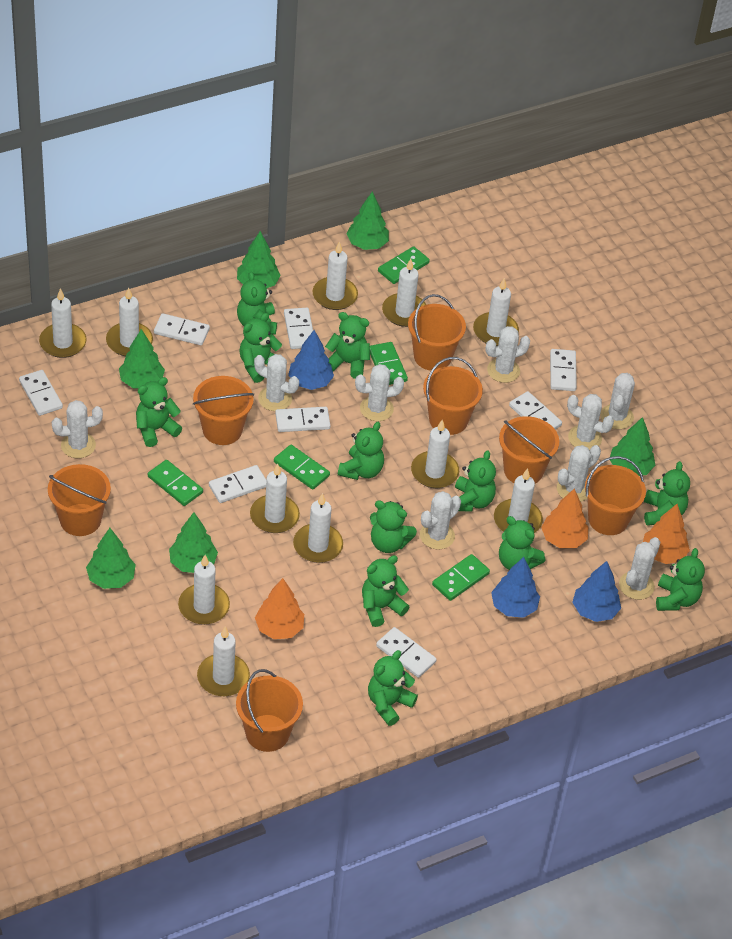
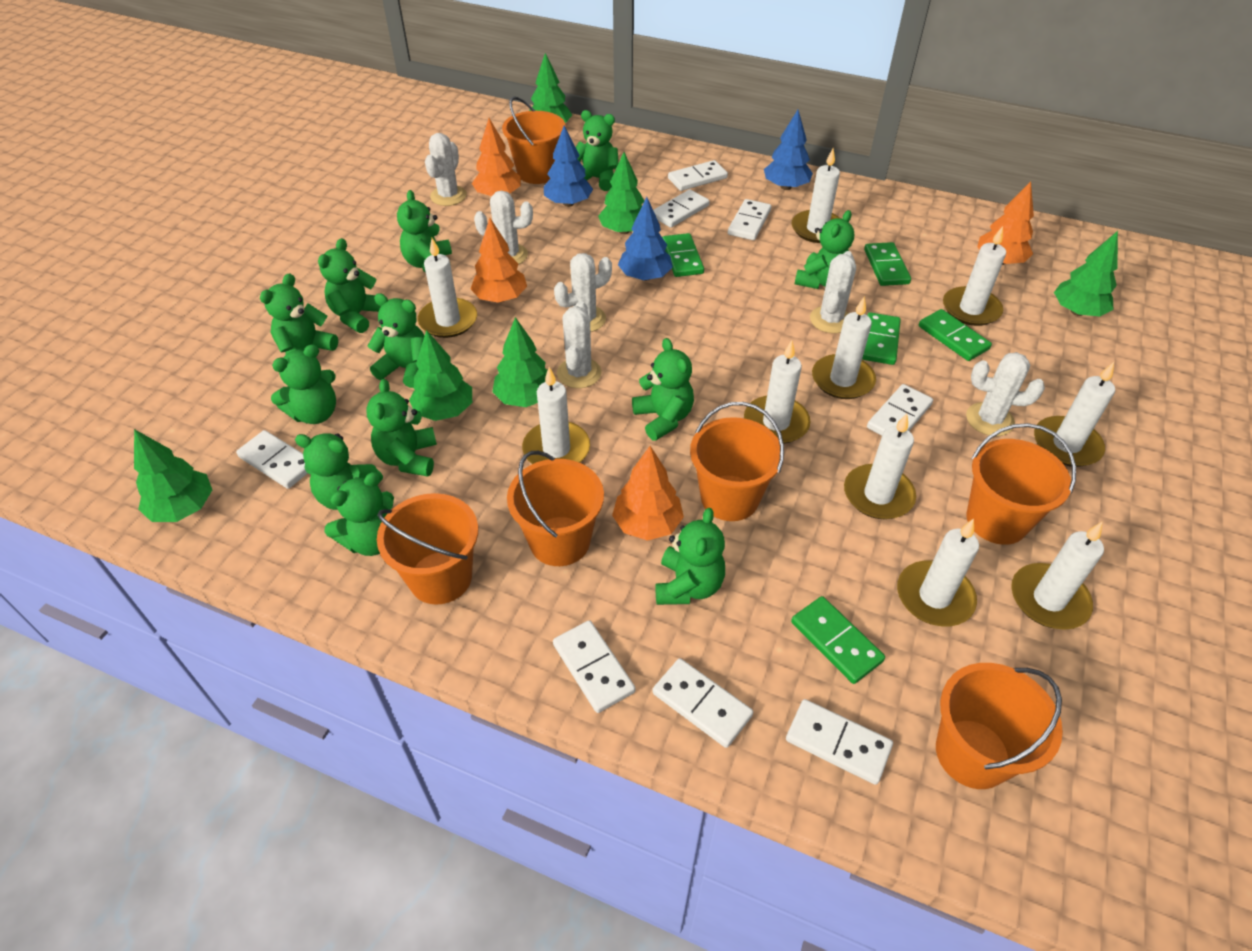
orange bucket: [48,464,111,536] [193,376,254,445] [236,669,303,752] [408,294,466,371] [423,357,483,435] [499,416,559,484] [585,456,646,535] = 7 -> [377,493,478,605] [502,96,566,184] [507,451,604,566] [690,402,784,521] [936,663,1063,789] [966,423,1076,545] = 6
orange tree: [255,578,304,639] [541,489,588,548] [643,504,690,564] = 3 -> [471,218,527,303] [472,118,521,196] [612,446,684,541] [977,181,1034,265] = 4
white cactus: [52,400,103,458] [254,354,299,411] [355,364,404,421] [420,491,461,549] [486,326,530,383] [557,445,601,502] [567,394,614,450] [600,373,635,429] [619,537,661,600] = 9 -> [425,133,467,206] [474,191,533,265] [554,253,612,332] [557,301,601,388] [810,251,856,333] [966,352,1045,436] = 6
white candle: [39,288,87,358] [106,287,153,356] [178,555,230,625] [197,627,250,696] [250,464,300,533] [293,493,343,563] [313,242,358,310] [382,259,426,327] [411,420,459,488] [473,278,519,346] [494,468,543,533] = 11 -> [417,238,477,338] [522,367,590,464] [744,340,810,444] [792,149,840,243] [812,296,876,399] [844,413,916,519] [897,519,979,626] [943,226,1006,326] [1011,522,1104,630] [1034,362,1115,467] = 10

